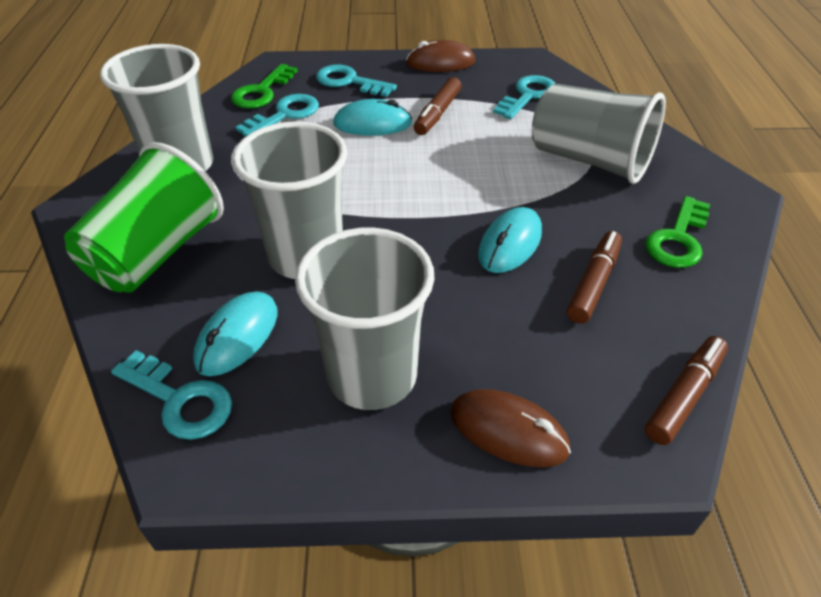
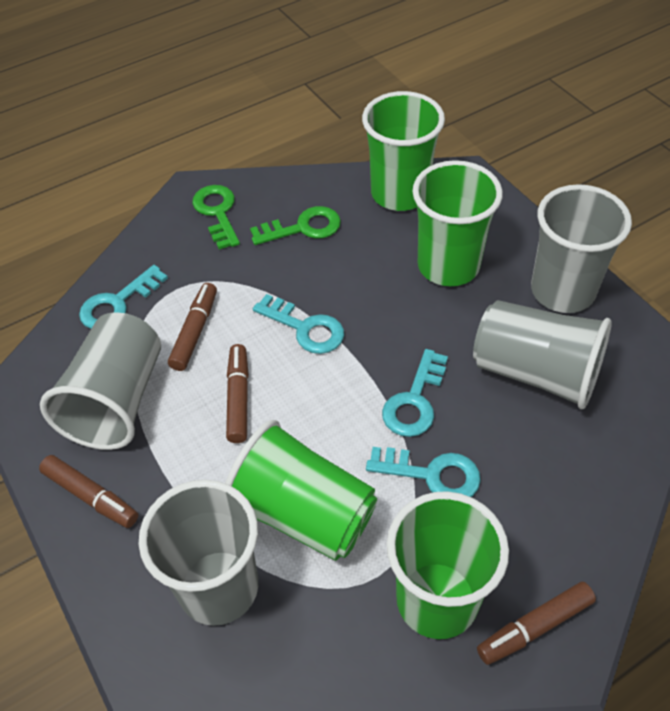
brown marker: [414,77,462,135] [567,231,622,324] [645,336,728,445] = 3 -> [39,455,138,528] [168,283,217,371] [226,344,249,443] [477,582,596,665] = 4
brown mouse: [406,40,475,72] [450,389,571,468] = 2 -> none = 0
green cup: [64,142,224,293] = 1 -> [225,420,377,561] [362,91,445,211] [387,491,509,639] [412,160,503,286] = 4
turquoise mouse: [193,291,277,376] [333,99,412,136] [478,207,542,273] = 3 -> none = 0

